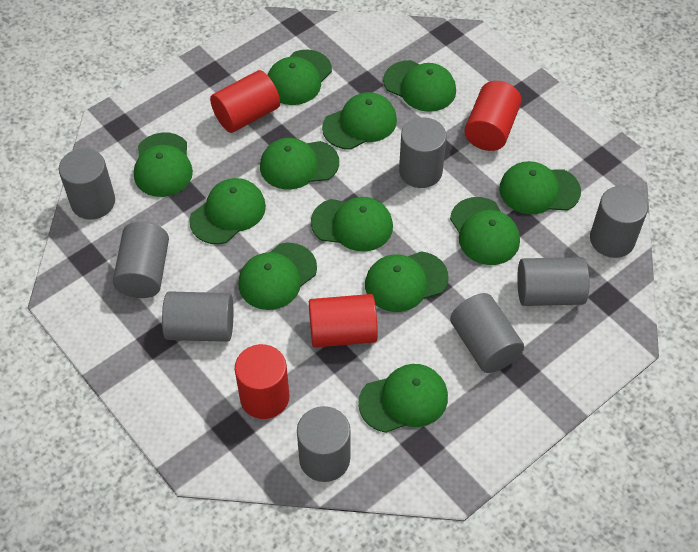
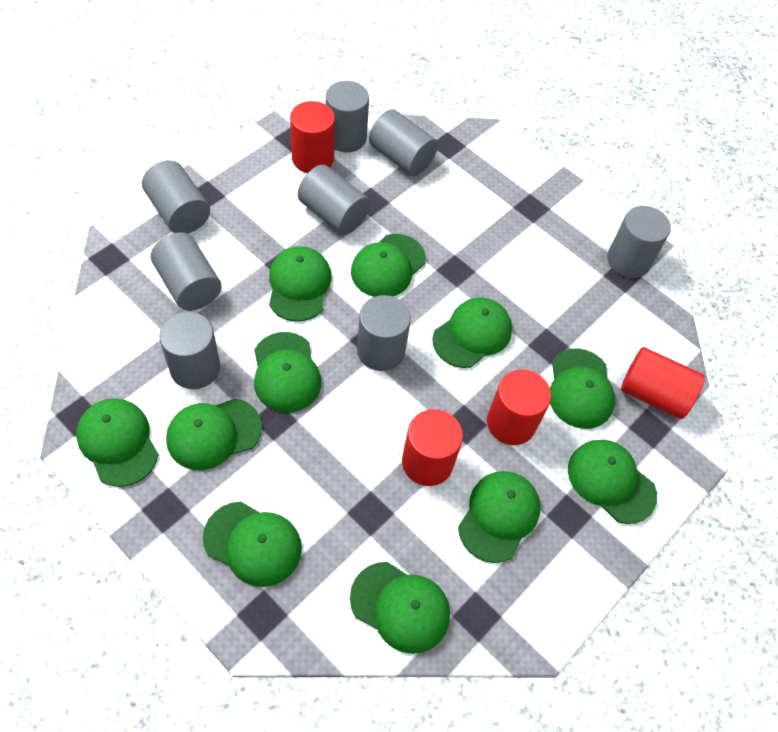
green cap: [134,132,193,197] [189,178,266,244] [238,243,317,310] [260,138,339,190] [267,50,332,105] [311,197,393,251] [322,92,397,150] [358,364,448,433] [365,251,448,312] [383,60,456,112] [450,197,520,265] [499,161,581,214] = 12 -> [76,398,159,487] [166,398,262,470] [203,502,302,587] [254,332,321,413] [269,246,332,322] [350,562,450,654] [351,234,426,297] [432,298,512,368] [458,471,541,563] [550,348,615,429] [568,440,657,524] = 11

